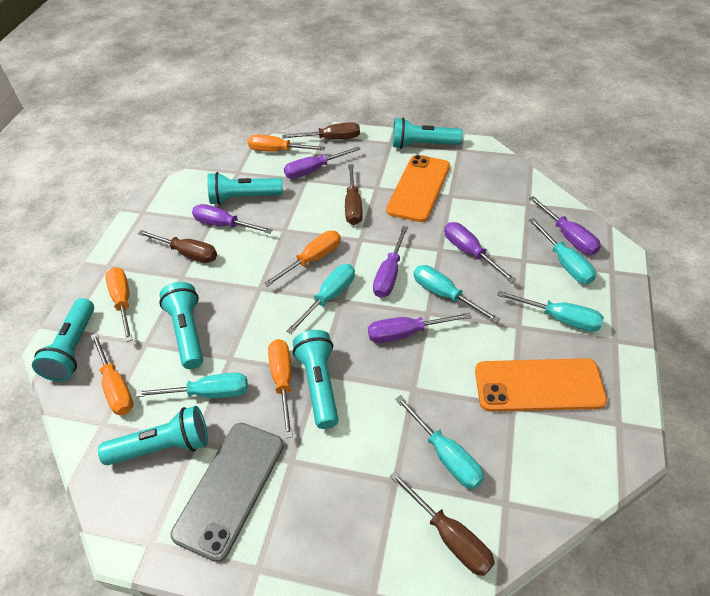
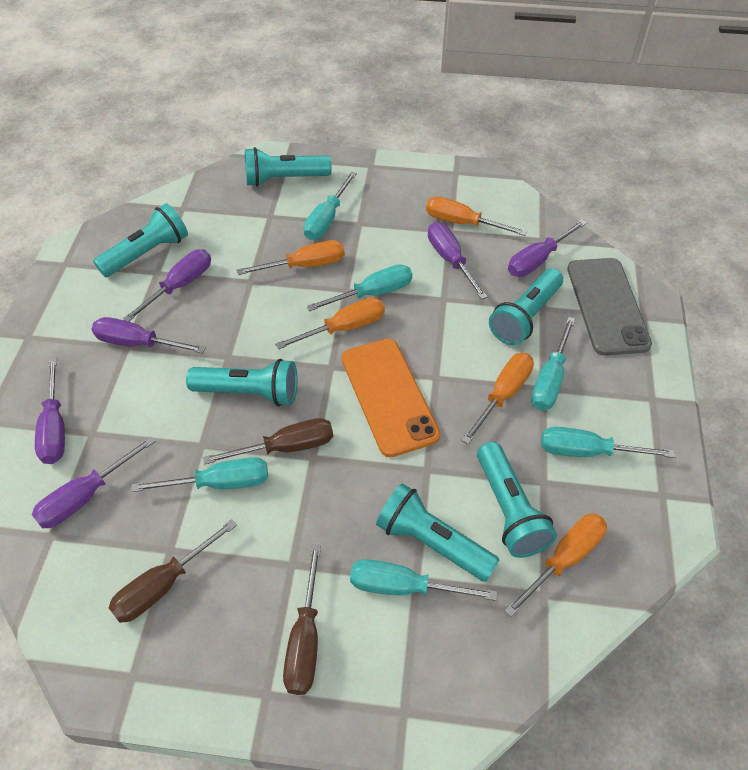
brown screwdriver: [138,230,217,263] [283,122,360,139] [345,164,363,225] [390,471,495,576] = 4 -> [108,519,237,623] [203,418,333,465] [283,544,321,695] = 3
orange phone: [386,155,450,222] [475,358,607,412] = 2 -> [342,339,440,457] = 1

